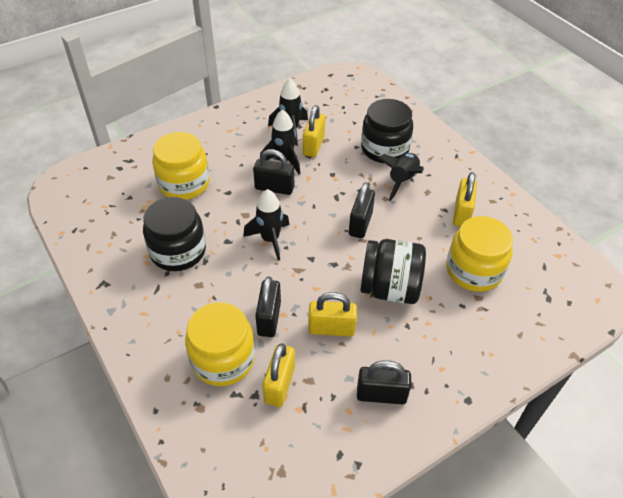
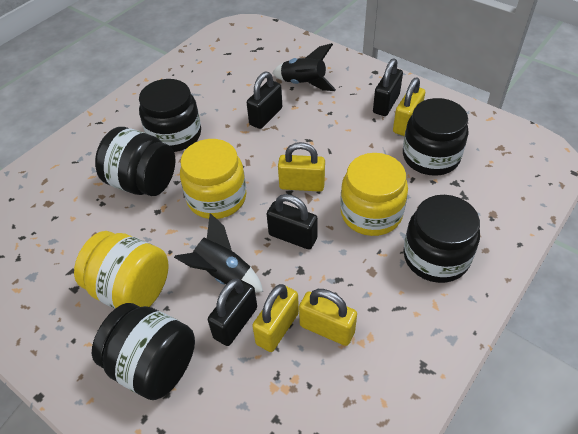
black jar: [143,197,206,271] [360,239,426,304] [361,99,413,163] = 3 -> [92,303,195,400] [95,127,175,196] [139,79,201,152] [403,98,468,176] [403,195,480,283] = 5
black rocket: [243,189,290,260] [260,109,300,175] [268,79,308,145] [377,153,424,201] = 4 -> [174,213,263,293] [272,43,336,91] = 2

